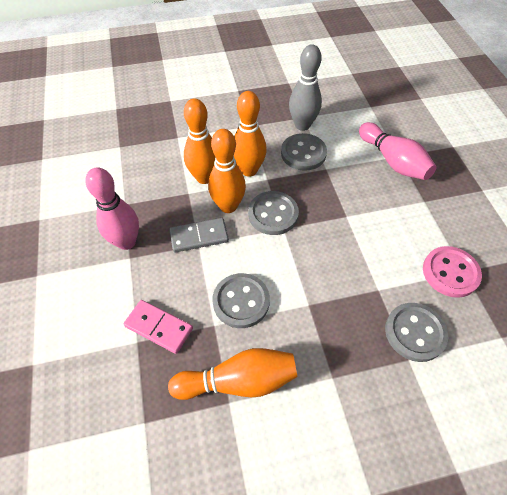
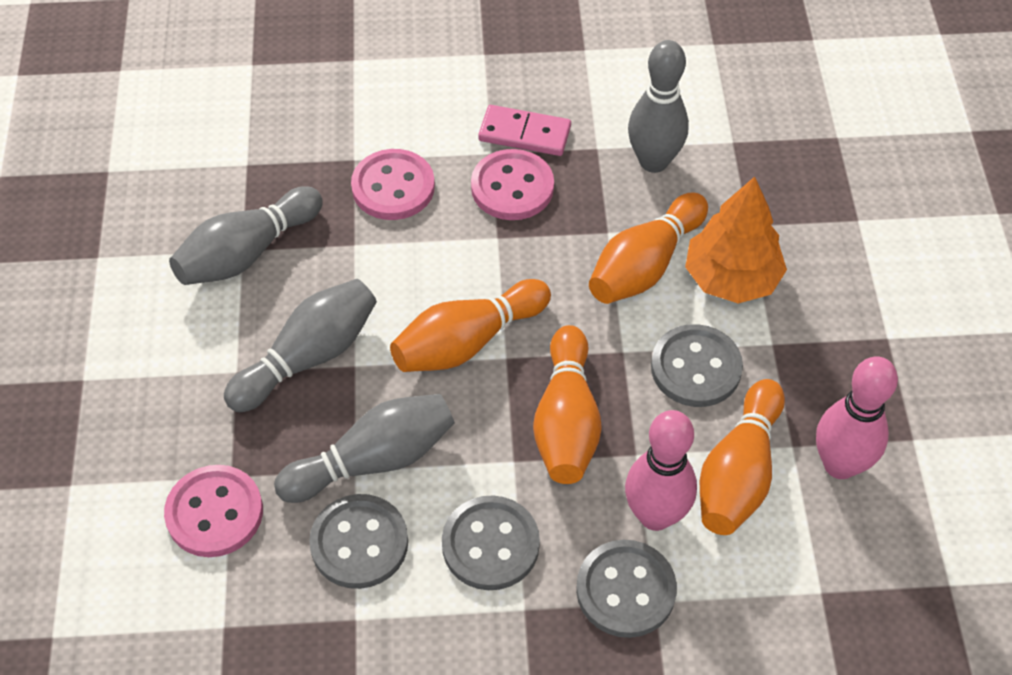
grey bowling pin: [289,44,322,131] = 1 -> [169,186,323,285] [224,279,377,412] [274,394,455,503] [628,40,689,173] = 4
grey domino: [169,218,229,252] = 1 -> none = 0
orange tree: none = 0 -> [685,177,787,304] = 1
pink button: [423,246,482,298] = 1 -> [164,465,263,557] [351,149,435,220] [471,149,554,220] = 3

